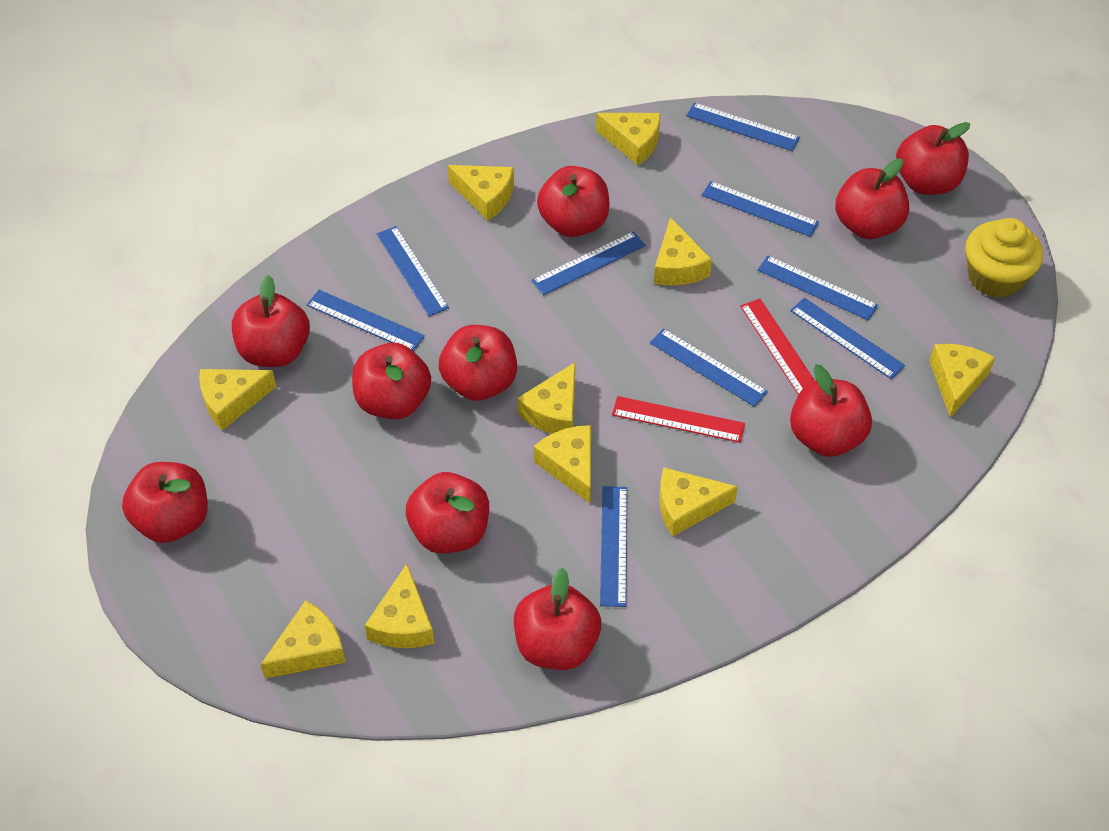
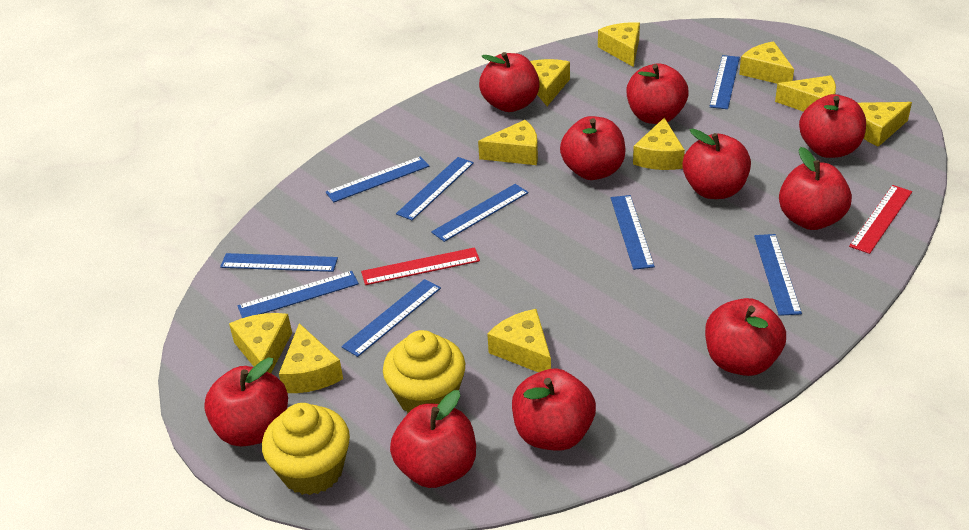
yellow cupcake: [965,218,1043,298] = 1 -> [262,403,350,495] [383,330,465,413] = 2

